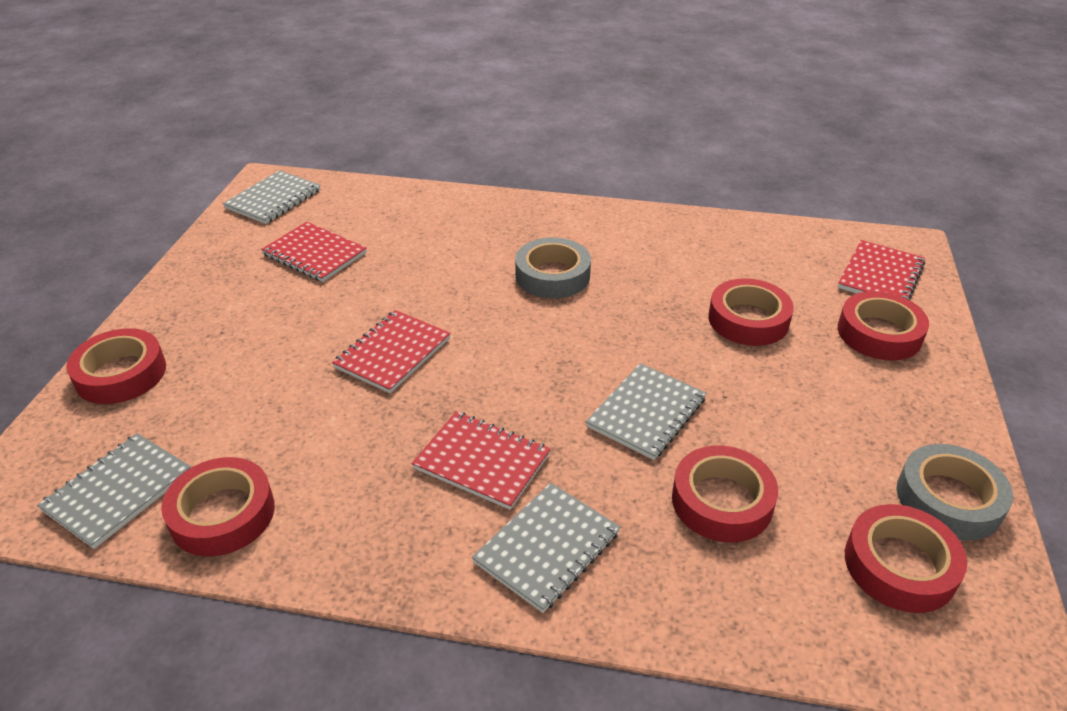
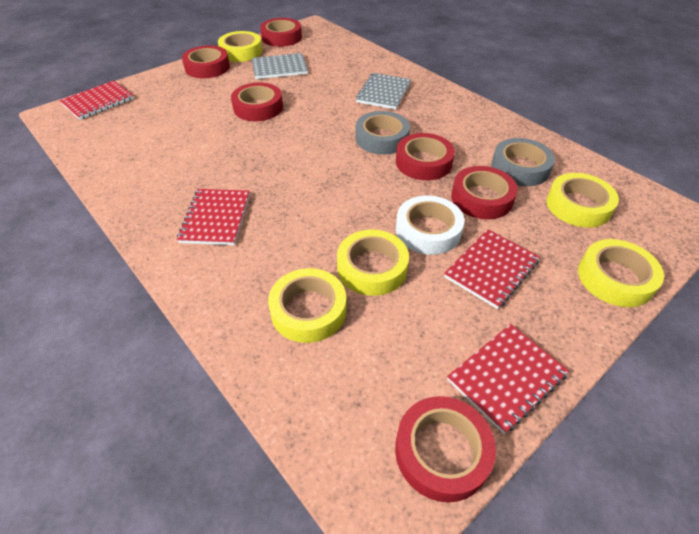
grey notebook: [37,433,191,549] [223,170,320,224] [472,483,620,613] [586,363,706,460] = 4 -> [252,53,308,79] [356,73,411,110] = 2
white tape: none = 0 -> [396,196,465,255] = 1
yellow tape: none = 0 -> [218,31,263,62] [268,268,346,343] [337,229,409,296] [546,173,619,228] [578,239,664,307] = 5

